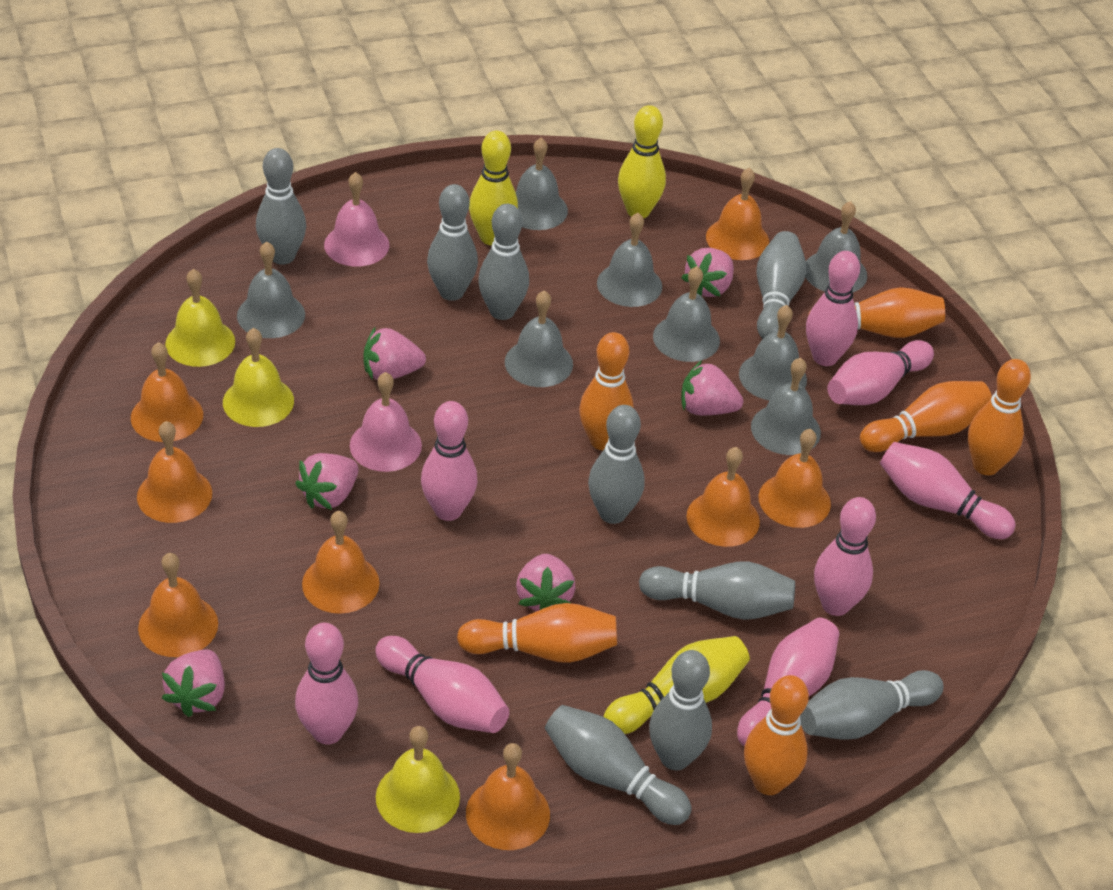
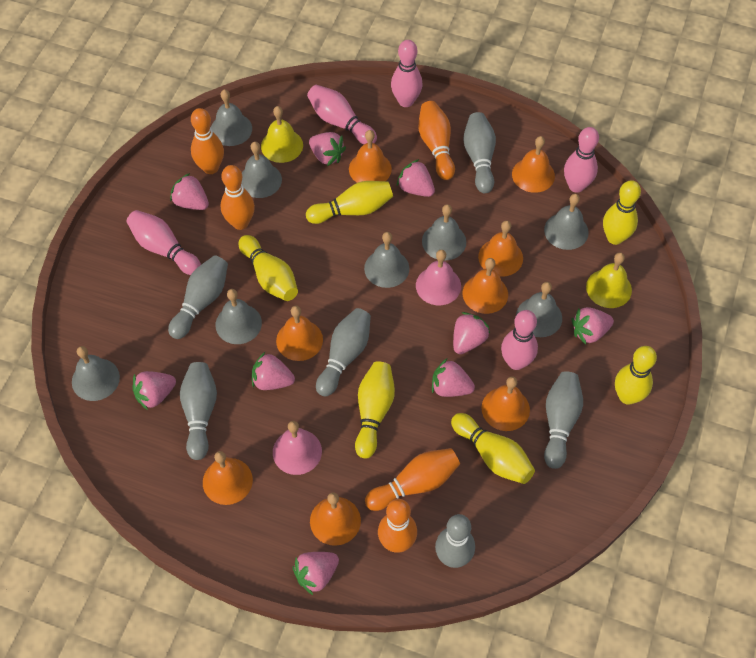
grey bowling pin: [256,148,306,265] [427,184,478,301] [478,204,529,320] [545,705,692,825] [588,405,645,524] [639,562,795,620] [649,650,712,770] [757,231,806,339] [800,670,944,740] = 9 -> [168,255,228,339] [180,362,217,460] [316,308,371,397] [435,514,475,568] [463,112,496,193] [544,371,583,469] = 6
orange bowling pin: [457,603,617,663] [579,332,634,450] [744,675,809,795] [808,287,945,338] [860,381,992,452] [968,359,1031,475] = 6 -> [191,108,224,174] [221,165,255,230] [365,448,460,511] [378,499,417,553] [418,101,455,180] = 5
pink bowling pin: [295,623,358,745] [375,636,509,733] [421,401,478,521] [737,617,840,746] [806,251,860,366] [814,497,876,616] [827,340,934,405] [880,442,1016,539] = 8 -> [127,210,201,275] [307,85,377,145] [391,40,423,107] [501,310,538,370] [564,127,599,193] = 5
pink strawberry: [162,650,225,717] [295,453,359,510] [364,327,426,380] [516,554,575,611] [681,248,734,297] [681,360,743,415] = 6 -> [132,371,176,410] [170,173,209,210] [252,352,295,390] [293,552,339,595] [309,132,346,166] [397,159,435,197] [432,359,475,397] [453,312,490,354] [572,307,614,345] = 9
yellow bell: [165,269,235,367] [223,328,294,427] [376,726,460,833] = 3 -> [261,106,303,163] [586,252,632,308] = 2
yellow bowling pin: [469,131,518,245] [604,636,750,734] [618,105,666,218] = 3 -> [239,235,298,301] [306,181,393,224] [355,361,395,458] [451,413,535,484] [603,180,641,245] [615,346,657,405] = 6

